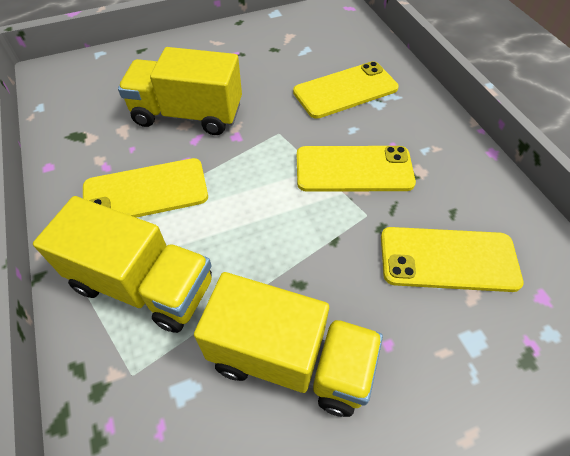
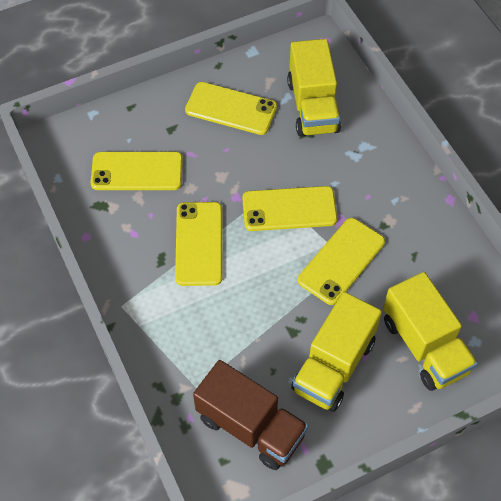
brown truck: none = 0 -> [193,360,308,470] = 1
yellow phone: [83,158,208,218] [293,61,399,119] [297,146,416,192] [381,227,524,292] = 4 -> [90,152,183,190] [175,202,222,286] [185,82,277,135] [242,186,337,231] [298,218,385,305] = 5

